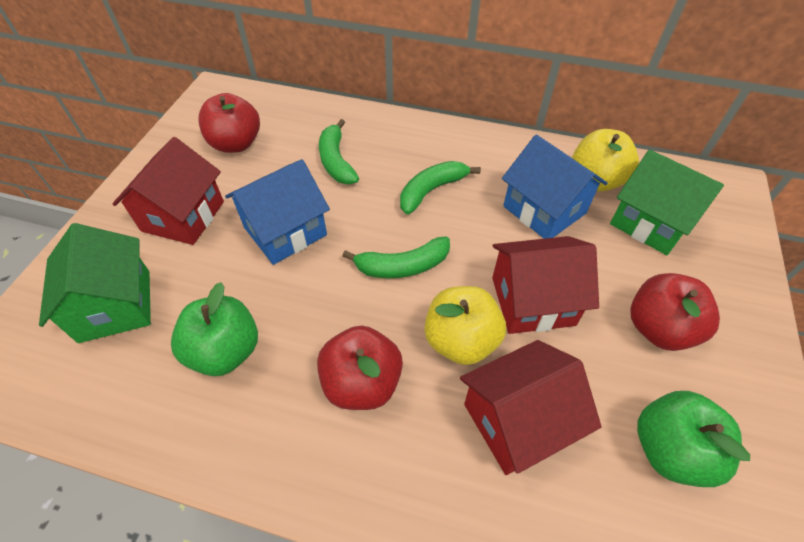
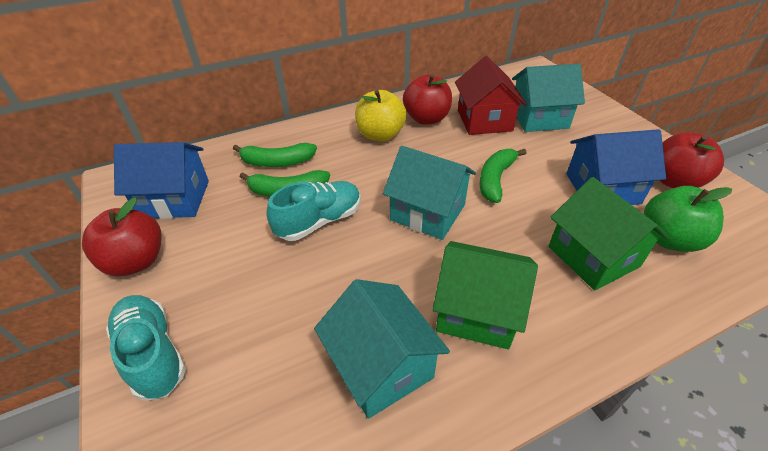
green apple: [171,282,258,376] [637,391,750,487] = 2 -> [644,186,732,252] = 1
red house: [113,137,224,245] [460,340,601,475] [492,236,599,334] = 3 -> [455,56,527,135] = 1
turquoise house: none = 0 -> [314,279,450,419] [383,146,476,240] [512,64,585,132] = 3
turquoise shoe: none = 0 -> [106,295,186,401] [266,181,361,241] = 2
yellow apple: [425,286,506,365] [572,129,639,191] = 2 -> [355,90,407,142] = 1

